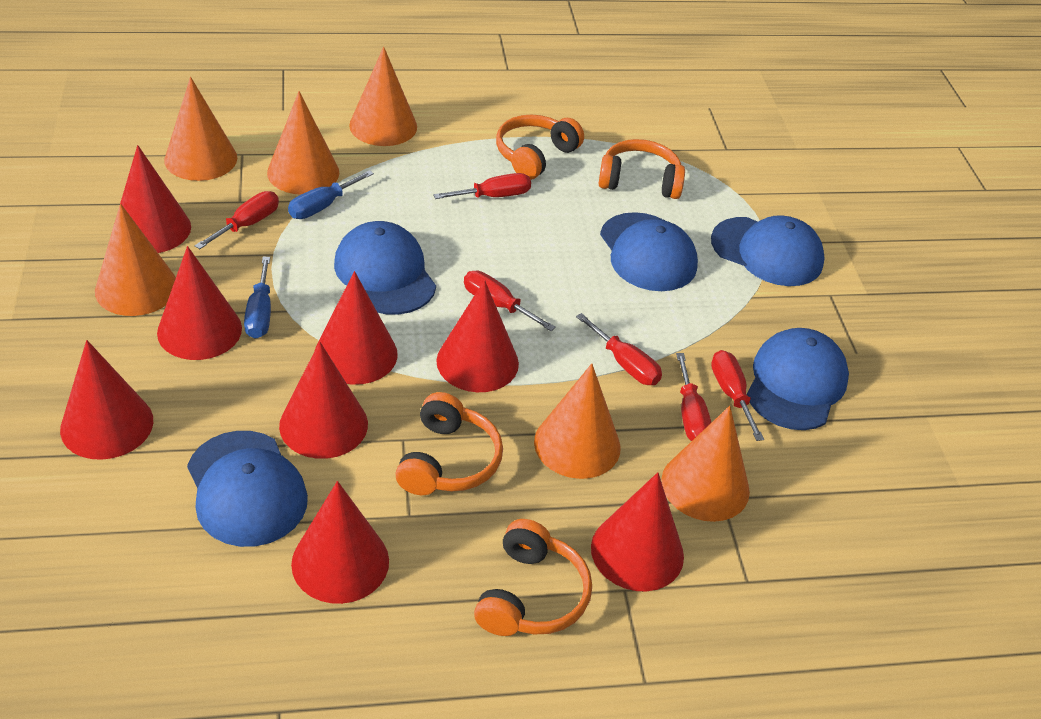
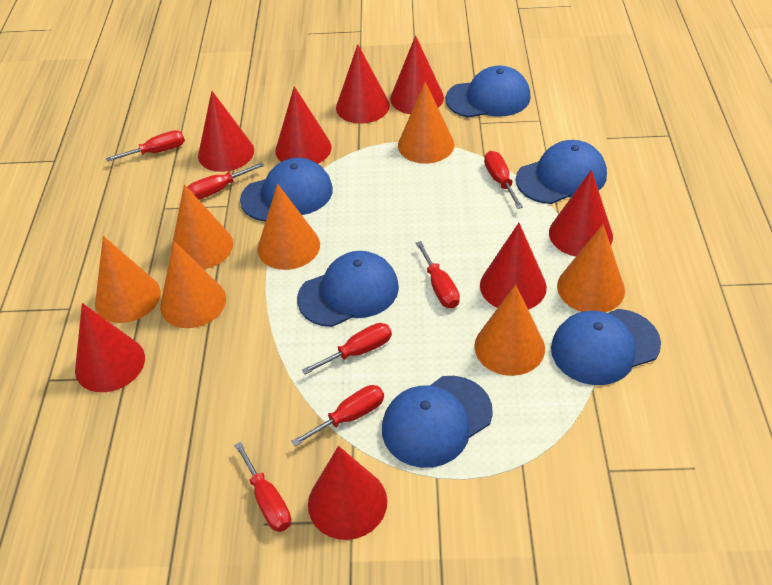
blue cap: [187,431,308,547] [334,221,436,315] [600,212,698,291] [711,215,824,286] [747,328,849,430] = 5 -> [240,158,333,221] [297,251,399,327] [382,376,493,468] [445,65,531,118] [516,140,607,204] [551,309,661,385] = 6
blue screwdriver: [244,257,271,339] [288,170,374,219] = 2 -> none = 0
orange cone: [95,203,176,316] [164,77,237,181] [267,91,339,195] [349,47,417,146] [534,364,621,479] [661,406,750,522] = 6 -> [95,236,161,323] [160,241,226,328] [171,184,233,269] [258,184,320,270] [398,82,454,164] [474,284,545,376] [557,224,625,312] = 7
orange headphones: [395,392,503,495] [474,519,592,636] [496,115,584,180] [599,139,685,199] = 4 -> none = 0
red screwdriver: [195,191,279,249] [433,173,531,199] [464,271,556,331] [576,313,662,385] [676,353,711,441] [711,350,764,441] = 6 -> [106,130,185,162] [187,162,264,200] [234,442,291,532] [291,385,384,446] [302,323,392,375] [416,241,460,308] [484,151,523,209] = 7

